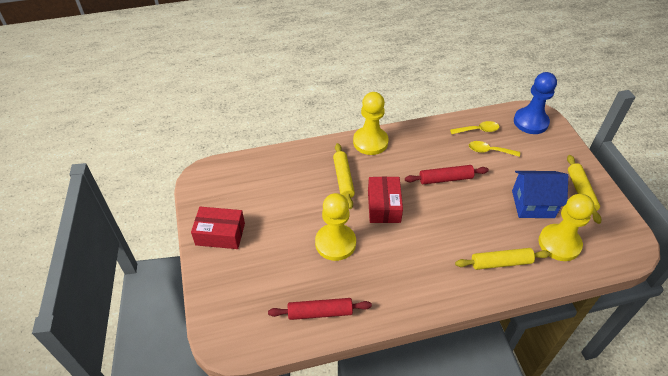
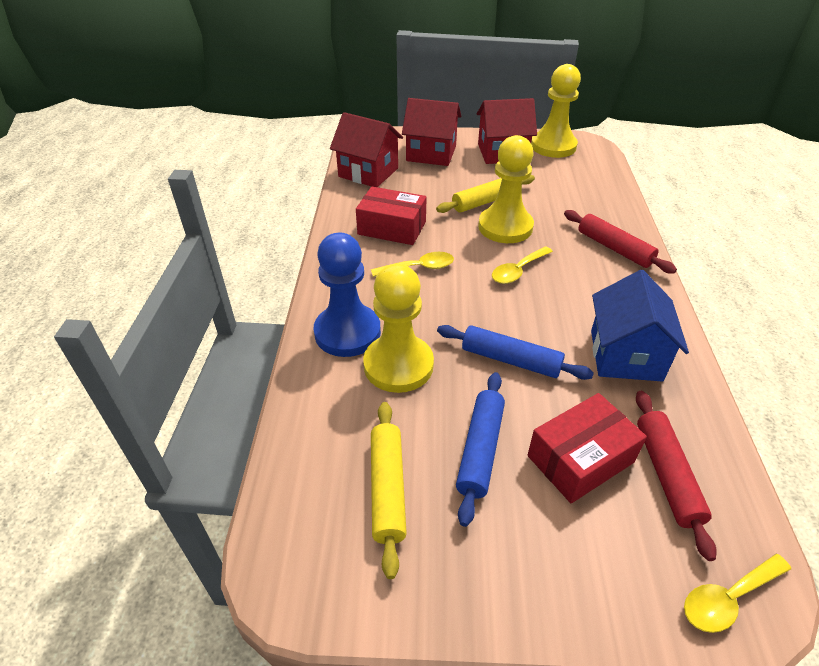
blue rolling pin: none = 0 -> [437,325,594,380] [456,372,505,527] = 2
red house: none = 0 -> [330,112,403,187] [402,98,461,166] [477,98,537,164] = 3
yellow rolling pin: [333,143,355,209] [455,248,550,270] [567,155,602,224] = 3 -> [371,402,407,579] [436,175,535,213] = 2
yellow spoon: [450,121,499,134] [469,141,520,157] = 2 -> [371,252,454,277] [492,246,553,284] [684,554,791,633] = 3

